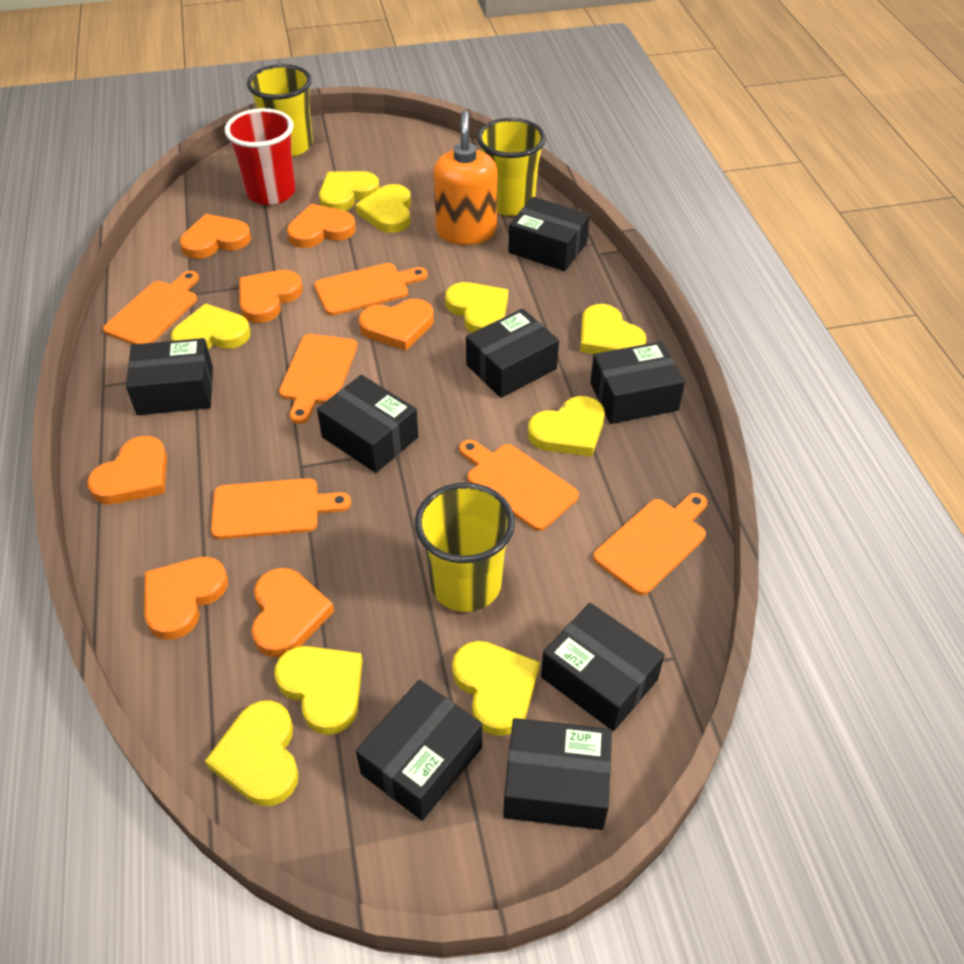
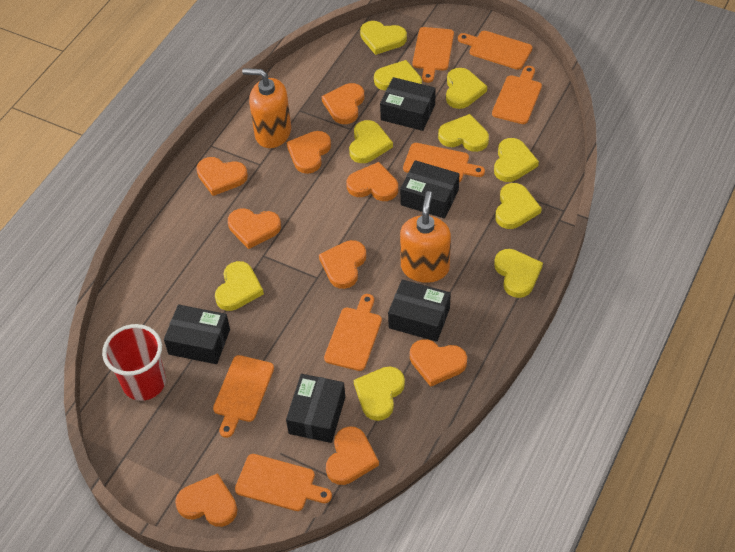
black box: [126,338,213,415] [317,375,419,473] [356,680,482,821] [466,309,559,398] [503,718,612,830] [508,197,590,271] [541,603,665,731] [590,341,685,424] = 8 -> [164,305,230,364] [286,374,345,443] [380,77,436,131] [388,279,451,342] [400,160,459,219] = 5
orange cutting board: [103,271,199,345] [211,478,351,539] [279,334,357,424] [314,263,428,316] [459,439,579,531] [593,493,708,595] = 6 -> [213,355,274,438] [235,454,332,511] [324,294,382,371] [403,143,485,182] [413,27,454,83] [458,31,532,70] [492,66,542,124] = 7
orange heart: [87,436,167,504] [144,557,228,640] [180,214,251,259] [239,270,303,323] [251,568,334,657] [287,204,356,248] [359,299,434,351] = 7 -> [175,473,237,527] [196,157,248,196] [228,208,281,249] [286,131,331,174] [319,240,366,289] [322,83,364,124] [326,426,379,485] [346,162,398,201] [410,339,467,387] = 9
orange soap dispenser: [433,110,498,245] = 1 -> [242,68,291,148] [400,191,451,283] = 2
yellow cup: [247,64,313,157] [415,483,515,612] [477,118,546,216] = 3 -> none = 0
yellow heart: [171,303,251,350] [205,700,299,806] [274,646,362,735] [319,171,380,211] [355,184,411,233] [445,282,508,333] [452,641,540,736] [528,396,605,456] [580,304,646,354] = 9 -> [215,261,264,311] [349,120,393,163] [354,366,405,421] [360,21,407,55] [374,60,422,90] [438,114,489,152] [446,68,487,109] [494,138,539,182] [494,249,543,298] [495,183,542,229] = 10

